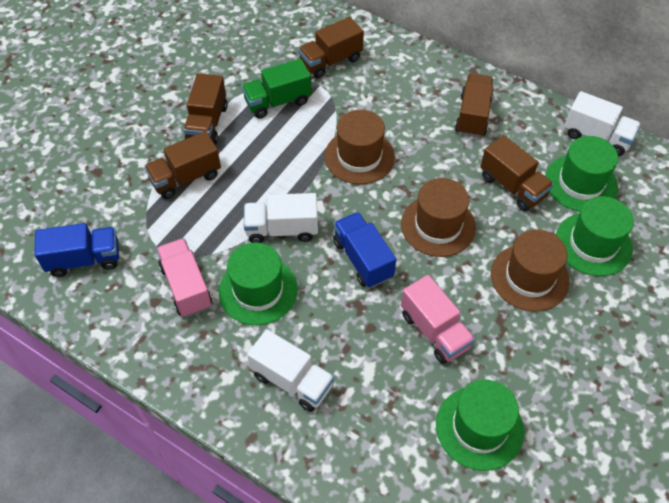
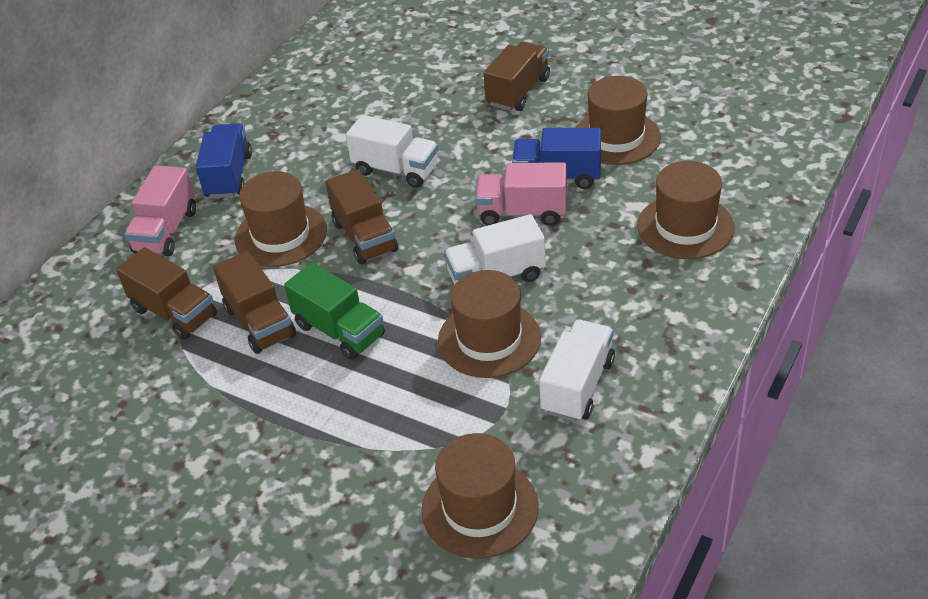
brown hat: [324,110,395,184] [401,178,476,257] [491,229,570,312] = 3 -> [235,171,327,267] [421,433,539,559] [438,270,541,378] [576,76,661,165] [637,161,735,259] = 5
brown truck: [144,131,221,199] [184,73,228,145] [298,17,364,79] [455,73,493,138] [480,135,554,211] = 5 -> [116,247,217,340] [213,251,296,354] [325,169,398,264] [484,42,550,111] = 4
green hat: [219,243,298,325] [436,380,524,471] [545,136,618,211] [556,196,633,276] = 4 -> none = 0

